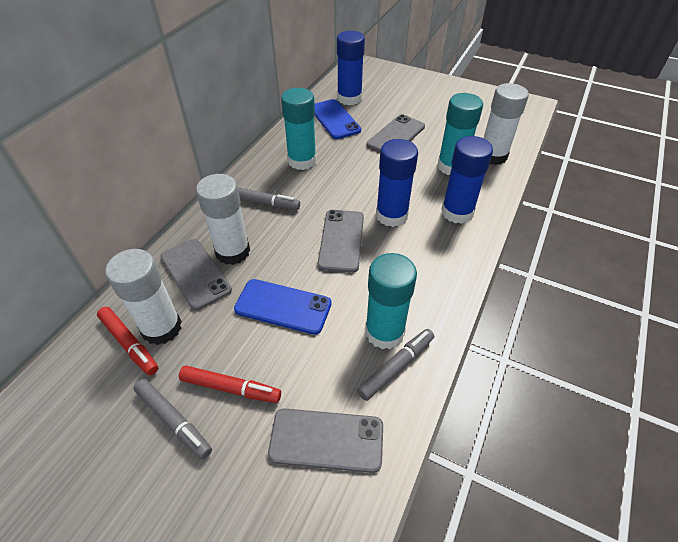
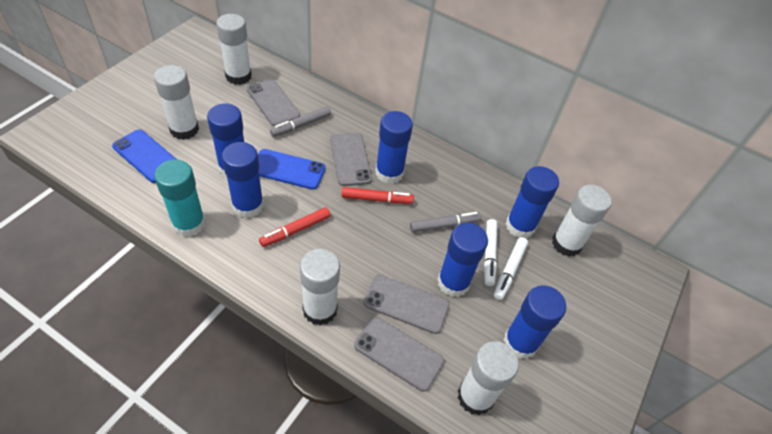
blue glue stick: [337,31,365,105] [376,139,418,227] [441,136,493,224] = 3 -> [207,104,244,178] [222,142,264,218] [375,111,413,184] [438,223,488,297] [504,285,566,359] [506,166,559,238] = 6
grey marker: [133,379,212,459] [238,187,300,210] [357,329,434,401] = 3 -> [270,106,331,137] [410,212,482,232] = 2
turquoise glue stick: [281,88,317,170] [365,253,417,349] [437,93,483,175] = 3 -> [154,159,206,237] = 1
white glue stick: [105,249,182,345] [196,174,250,265] [484,83,529,165] = 3 -> [154,65,199,140] [216,14,252,85] [300,249,340,326] [458,341,519,415] [552,185,612,257] = 5
white marker: none = 0 -> [484,219,497,286] [494,237,528,300] = 2

